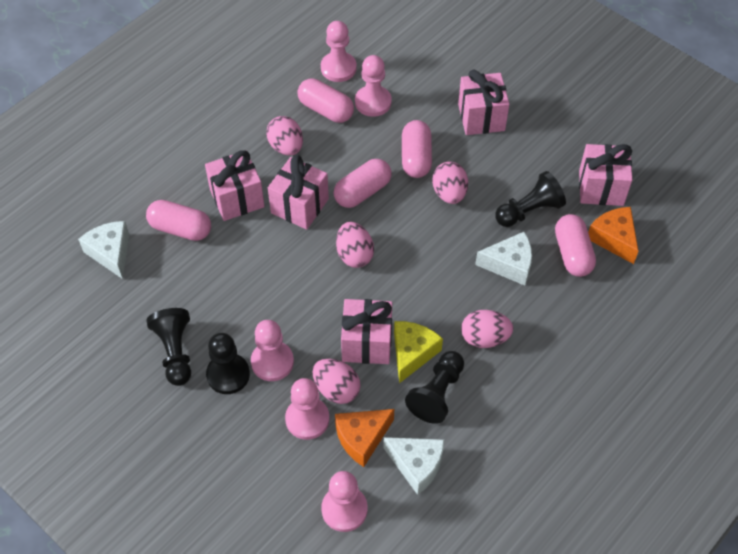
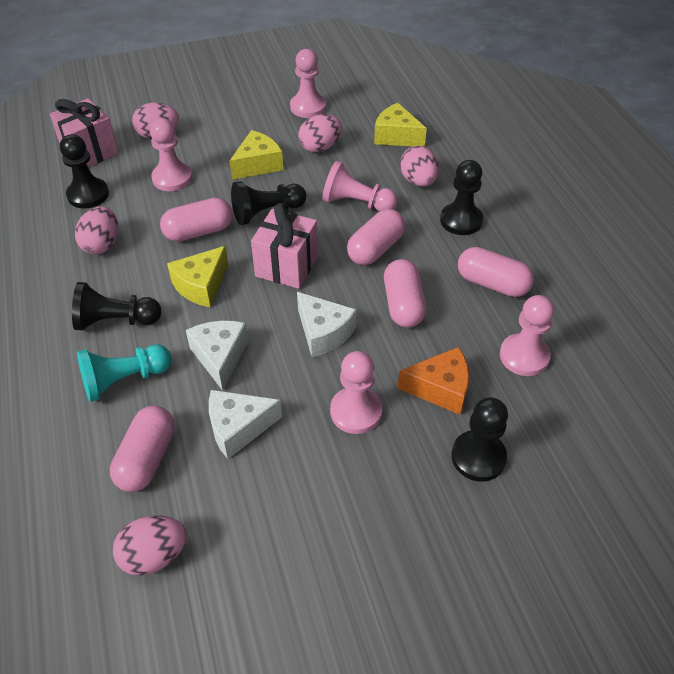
black pawn: [146,308,191,386] [206,333,250,394] [405,351,464,424] [495,171,566,227] = 4 -> [60,134,109,208] [72,282,161,331] [231,181,307,225] [440,160,483,235] [451,397,508,482] = 5
orange cheese: [335,409,394,467] [588,207,639,264] = 2 -> [398,347,469,415] = 1
pink gift: [205,150,265,221] [268,155,329,230] [341,299,392,364] [458,70,509,135] [579,144,632,206] = 5 -> [50,98,119,167] [251,203,318,289] = 2
turquoise pawn: none = 0 -> [77,344,172,402] = 1
yellow cheese: [394,321,443,383] = 1 -> [167,246,228,308] [230,130,283,180] [374,103,427,147] = 3

